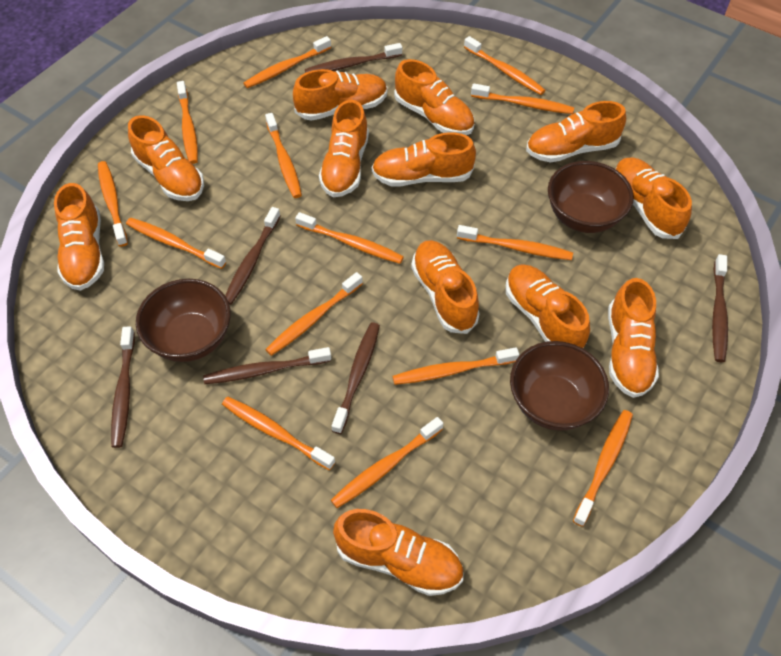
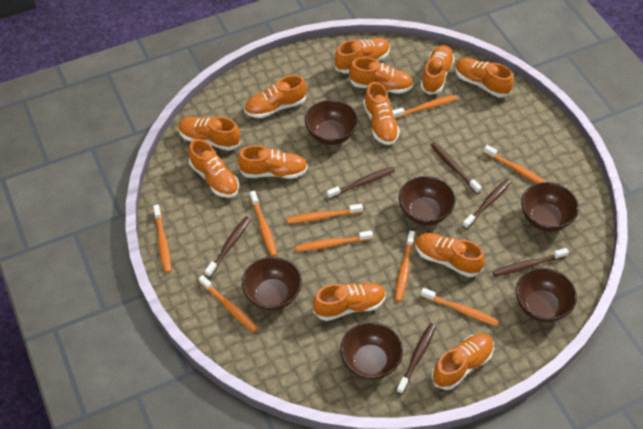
brown bowl: [136,279,231,362] [510,341,609,431] [548,161,634,233] = 3 -> [242,257,302,311] [305,100,358,145] [340,322,403,380] [399,176,455,225] [516,268,577,323] [521,182,579,232] = 6
orange toothbrush: [98,161,128,247] [126,218,226,269] [177,81,198,164] [222,396,335,470] [243,36,331,88] [265,113,302,198] [265,272,363,356] [295,212,404,264] [331,417,443,508] [393,347,519,385] [457,225,573,260] [464,36,546,95] [471,84,574,114] [573,410,633,527] = 14 -> [153,204,171,273] [199,275,258,332] [250,191,277,257] [286,204,363,224] [295,230,373,252] [392,95,458,119] [395,231,415,302] [421,288,499,326] [484,145,546,184] = 9

